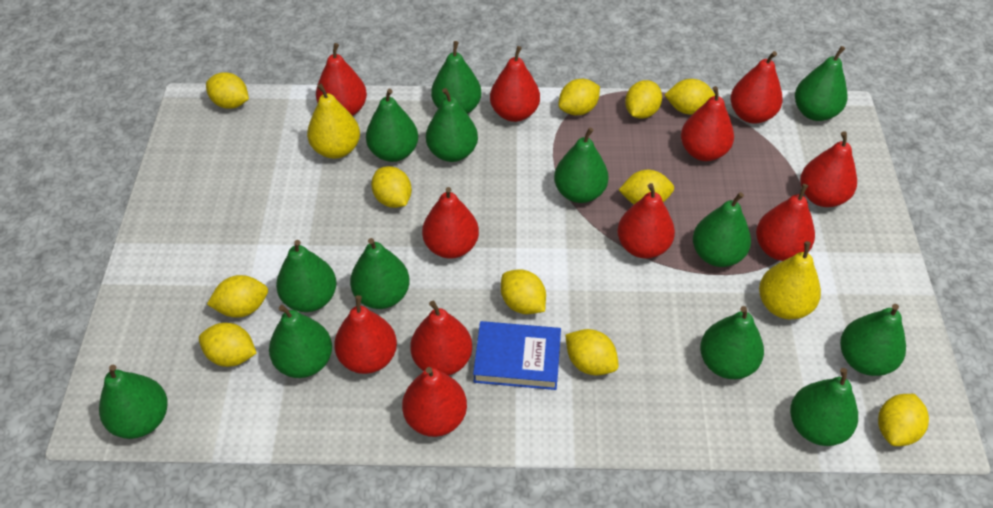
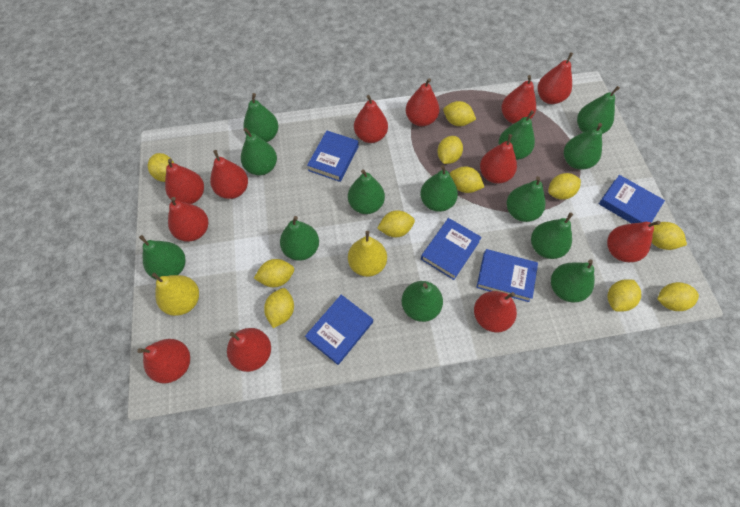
blue book: [473,321,561,390] = 1 -> [305,295,373,365] [307,130,359,182] [421,218,482,280] [476,249,538,302] [599,175,665,224] = 5
red pear: [316,43,367,116] [334,295,397,374] [402,367,467,437] [410,301,472,376] [422,187,479,259] [490,46,540,122] [617,183,675,259] [681,86,734,161] [731,51,783,124] [756,184,815,261] [800,132,857,207] = 11 -> [137,339,190,383] [165,159,204,204] [168,197,208,242] [210,150,248,199] [227,328,271,372] [354,95,388,143] [406,78,439,126] [474,291,517,332] [480,134,517,184] [502,75,536,124] [538,52,573,104] [607,221,660,262] = 12

